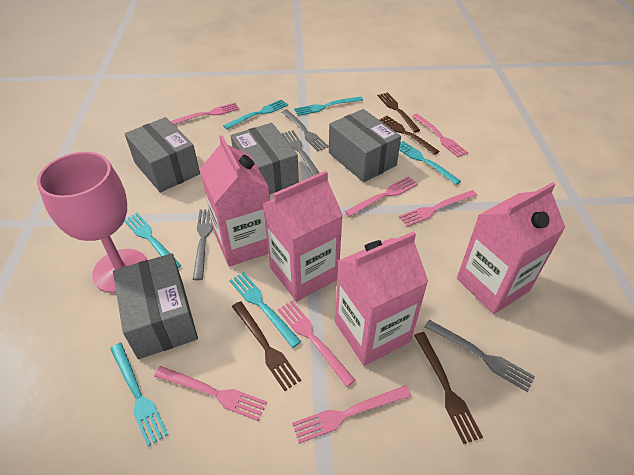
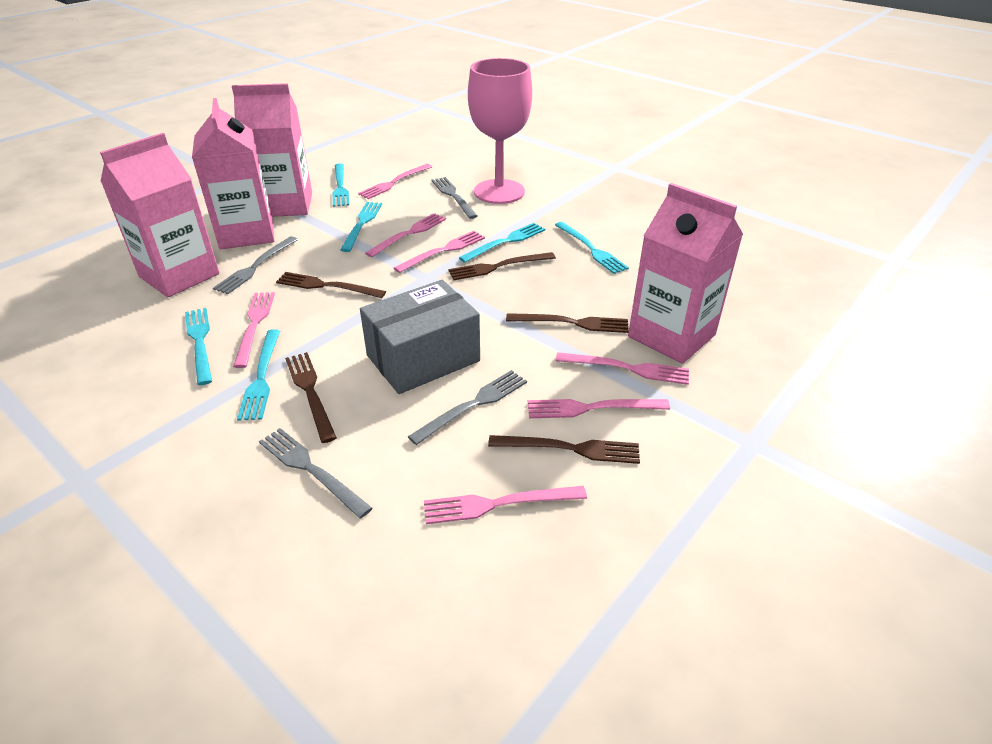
brown fork: [232,301,301,391] [378,92,420,132] [379,116,440,155] [414,332,483,444] = 4 -> [276,272,386,298] [285,352,337,443] [448,252,556,280] [488,435,640,464] [506,313,629,333] = 5
grey box: [113,253,198,359] [125,117,200,193] [231,123,299,195] [329,109,401,182] = 4 -> [360,280,480,394] = 1

